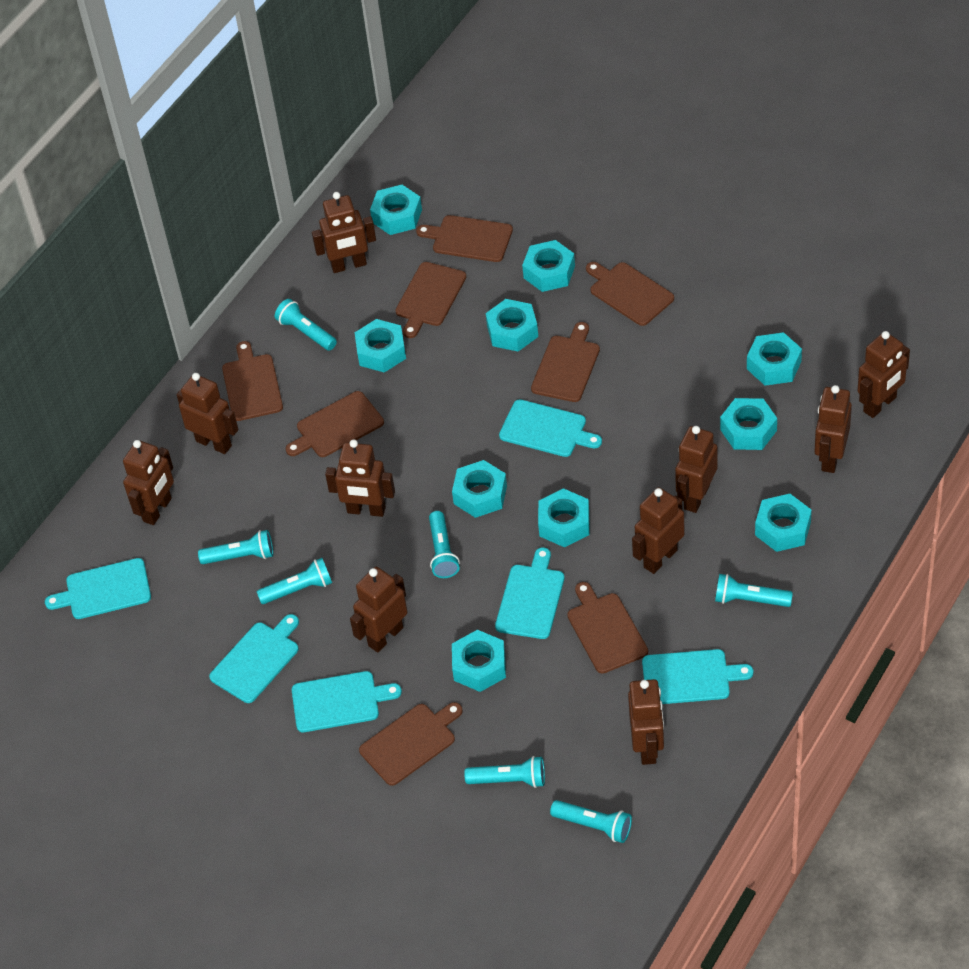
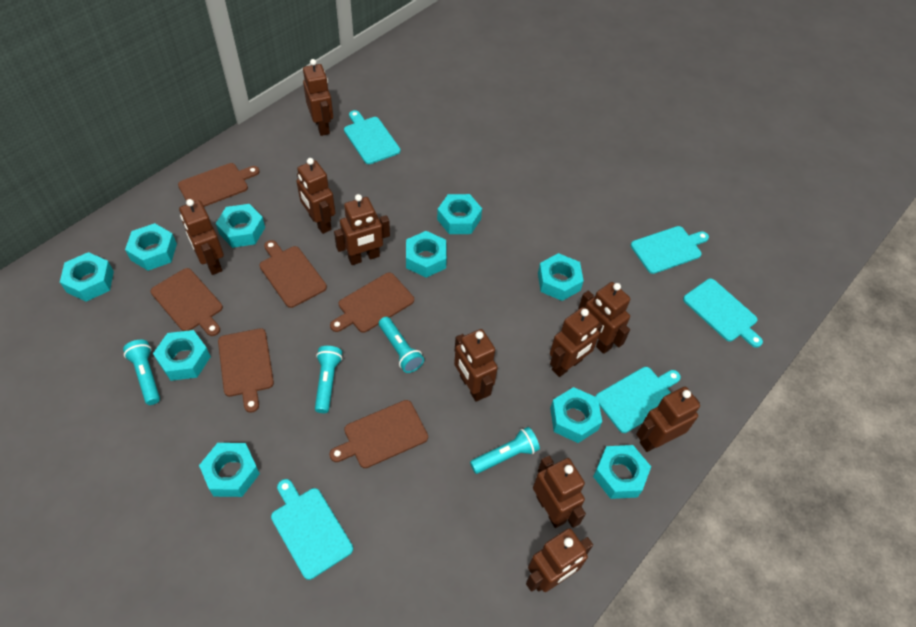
brown cutting board: [222,341,283,421] [286,391,384,457] [359,702,463,786] [395,262,466,338] [416,215,513,262] [531,322,600,402] [567,582,648,673] [586,262,674,326] = 8 -> [150,268,223,336] [178,163,260,207] [218,328,274,413] [259,240,327,308] [329,400,428,468] [330,272,414,333] = 6
turquoise cutting board: [45,558,151,619] [209,614,299,703] [292,671,402,732] [495,547,564,639] [499,399,602,457] [642,649,753,704] = 6 -> [271,479,353,580] [344,110,400,164] [596,367,681,433] [631,226,709,274] [683,279,763,348] = 5
turquoise flashlight: [198,530,273,564] [256,558,332,604] [275,299,337,351] [429,511,460,578] [464,756,545,788] [550,800,632,843] [715,574,793,607] = 7 -> [123,340,160,405] [315,346,343,413] [379,317,424,373] [470,427,540,474] = 4

